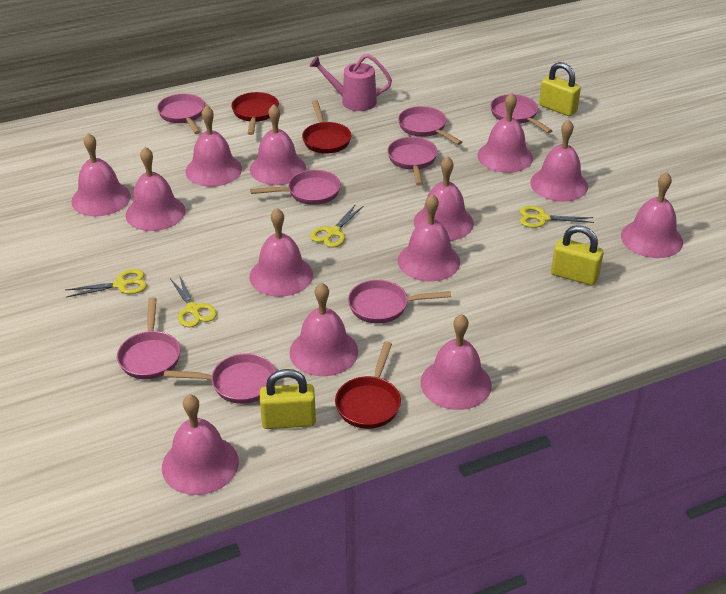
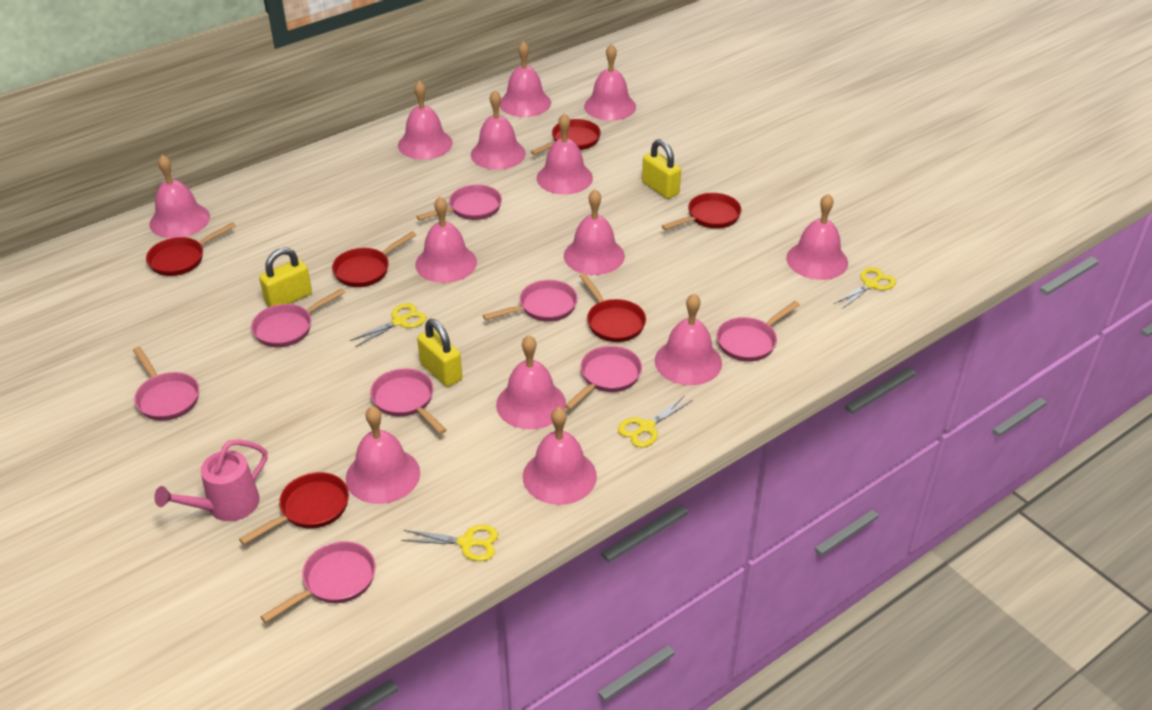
red pan: [231,92,279,135] [302,100,351,154] [335,341,401,429] = 3 -> [146,222,236,276] [239,472,349,545] [332,231,416,287] [531,119,601,155] [580,273,646,342] [662,193,742,230] = 6

